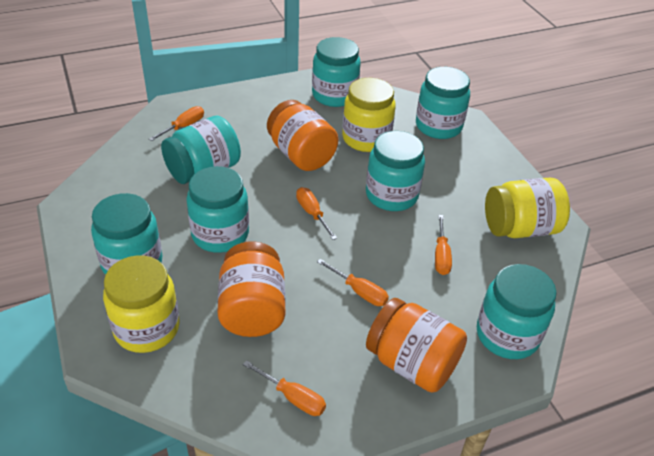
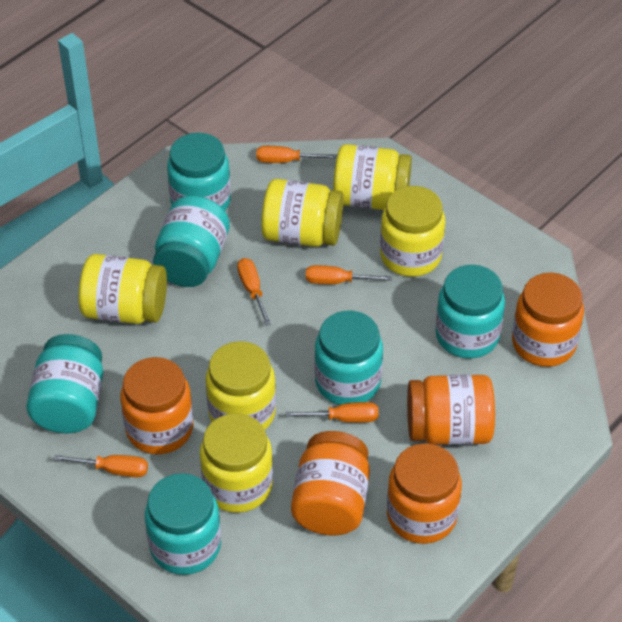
orange jar: [218,242,286,337] [267,100,338,171] [366,298,467,393] = 3 -> [121,357,193,454] [291,431,370,536] [387,443,462,544] [407,375,495,445] [512,273,584,367] = 5
turquoise jar: [91,193,163,275] [161,116,241,184] [186,166,249,253] [312,37,361,107] [366,131,425,211] [416,67,470,139] [477,264,557,359] = 7 -> [26,334,103,434] [145,473,221,575] [153,196,230,287] [167,133,231,211] [315,311,383,405] [435,265,505,358] = 6
yellow jar: [103,255,180,353] [342,78,396,152] [485,178,570,238] = 3 -> [79,254,167,324] [200,413,273,513] [206,341,276,429] [261,179,344,247] [333,144,412,210] [380,186,445,277] = 6

